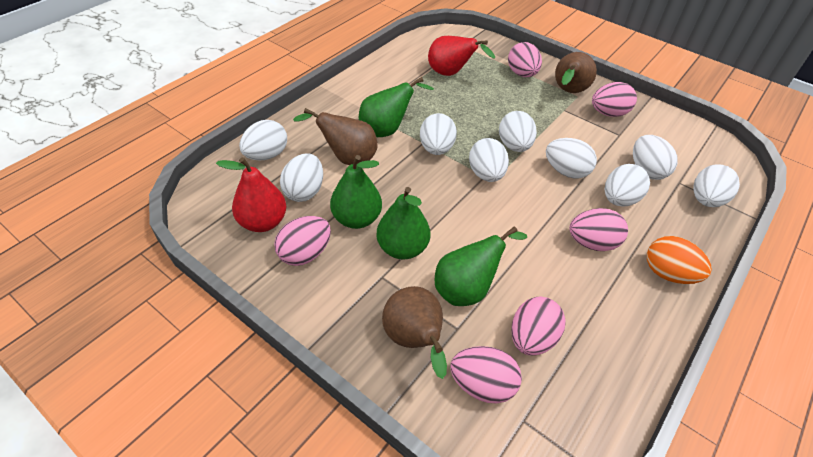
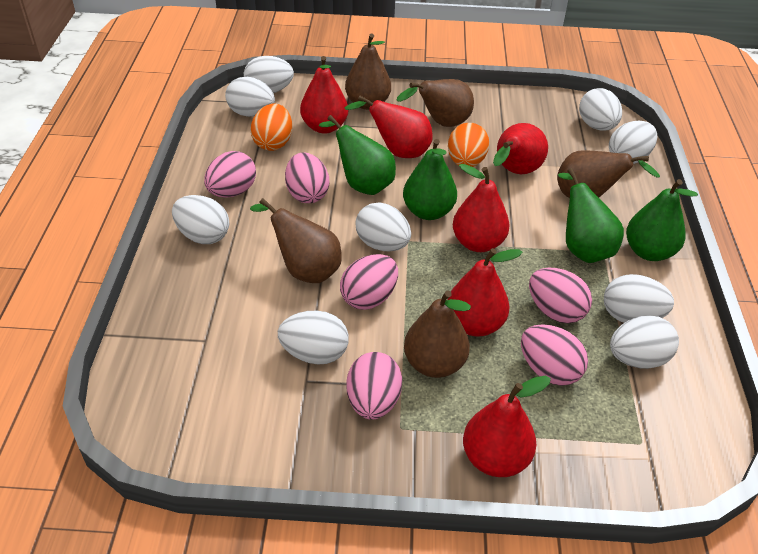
brown pear: [293,108,378,165] [382,286,447,379] [555,52,597,93] = 3 -> [250,198,342,283] [345,34,391,110] [396,79,474,127] [404,291,471,378] [557,150,660,198] = 5
orange egg: [647,236,712,284] = 1 -> [251,103,292,151] [448,123,489,167] = 2
red pear: [216,157,286,232] [428,36,495,76] = 2 -> [300,56,348,134] [345,95,433,158] [448,248,523,337] [453,164,510,252] [463,376,551,477] [493,123,548,174] = 6

